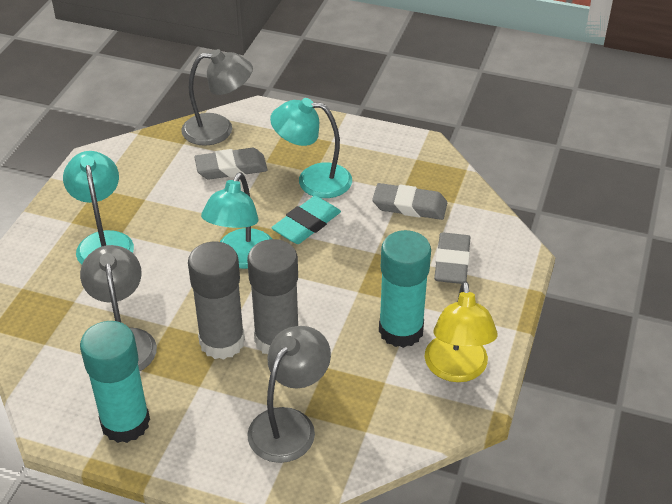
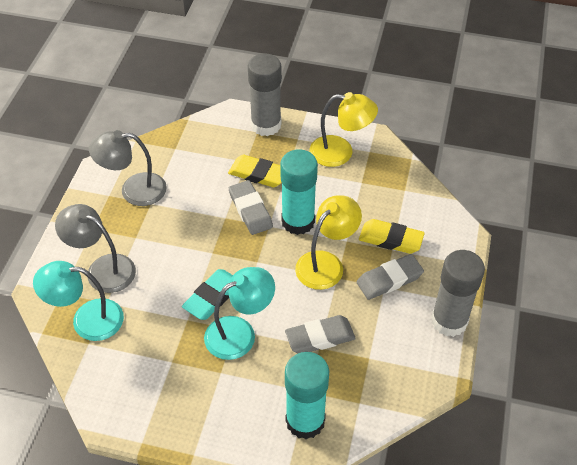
grey lamp: [80,245,157,372] [181,49,253,146] [247,326,331,463] = 3 -> [55,204,136,293] [89,130,167,206] = 2
turquoise lamp: [63,151,134,265] [201,172,272,269] [270,98,352,198] = 3 -> [33,261,124,341] [204,267,275,360] = 2
yellow eraser: none = 0 -> [228,155,282,187] [359,219,425,254] = 2
yellow lamp: [425,281,497,382] = 1 -> [295,195,362,290] [310,92,378,167] = 2

